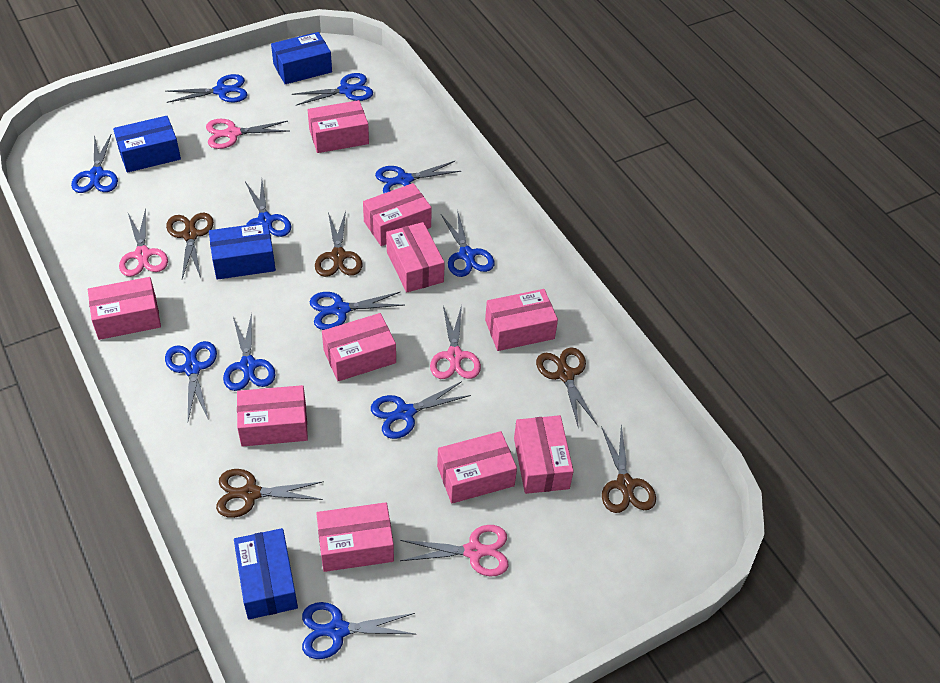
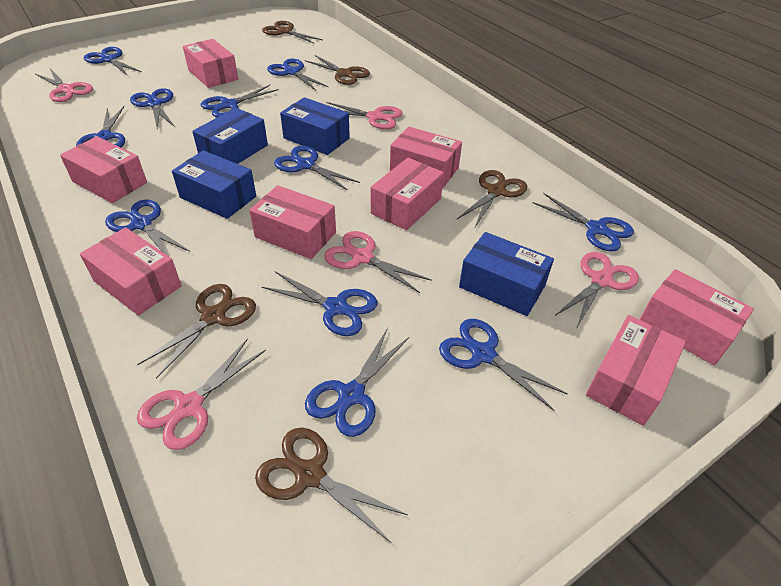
pink box: [88,277,161,340] [237,385,308,447] [308,100,369,153] [316,502,394,572] [322,313,396,381] [363,183,432,246] [386,222,445,292] [437,431,517,503] [485,289,558,351] [514,415,574,494] = 10 -> [60,136,147,203] [80,227,182,316] [183,39,238,88] [249,185,336,259] [371,158,444,230] [390,127,462,188] [586,315,686,426] [640,269,754,366] = 8
pink scissors: [119,208,168,277] [206,119,288,149] [400,525,508,576] [430,305,481,379] = 4 -> [35,69,93,102] [137,338,266,450] [324,231,432,293] [327,102,402,129] [555,252,639,329] = 5

